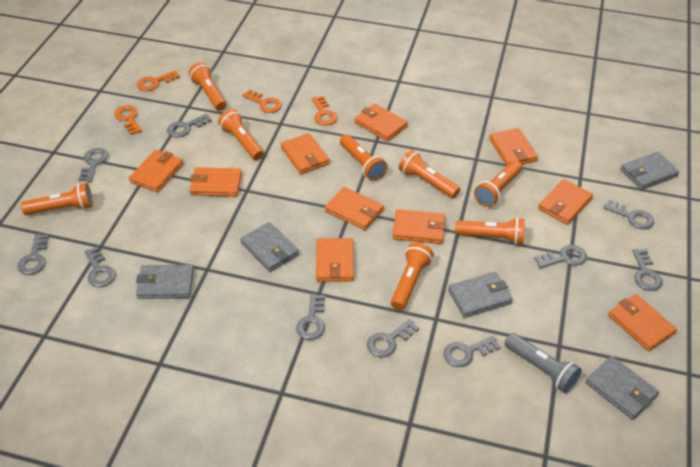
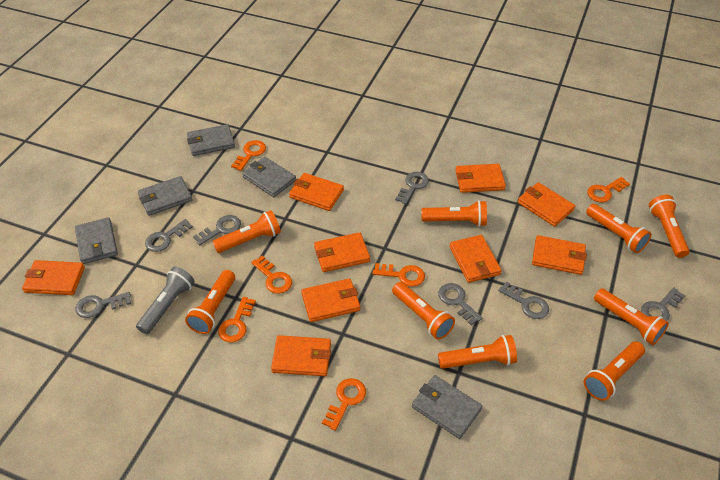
grey key: [17,234,49,275] [78,148,108,182] [84,246,116,287] [167,114,212,138] [296,294,325,340] [367,319,419,357] [443,336,500,367] [534,245,587,268] [603,200,654,230] [632,249,663,291] = 10 -> [76,292,131,318] [145,219,193,252] [193,215,241,245] [395,172,429,204] [438,283,482,325] [498,281,549,319] [641,288,685,321] = 7
orange flashlight: [21,183,93,215] [189,62,226,111] [218,109,264,160] [340,134,388,181] [391,242,434,310] [399,150,460,198] [455,217,525,245] [474,161,522,207] = 8 -> [185,270,235,334] [212,210,281,253] [392,282,455,340] [421,200,487,227] [438,335,517,369] [584,341,645,401] [586,204,651,253] [594,288,669,345] [649,195,690,258] = 9
orange key: [114,105,142,135] [137,70,180,91] [242,89,282,113] [312,96,337,126] = 4 -> [218,297,256,342] [231,140,266,171] [251,256,292,294] [322,378,366,431] [372,263,425,287] [587,177,630,202] = 6
orange wallet: [129,150,183,192] [190,167,242,197] [281,133,330,174] [316,238,354,282] [325,187,384,230] [355,104,408,141] [393,209,446,244] [489,128,538,166] [538,179,593,225] [608,294,677,351] = 10 -> [22,260,85,295] [271,335,331,376] [289,173,344,211] [301,278,360,322] [314,232,370,272] [449,235,502,283] [455,164,506,193] [518,182,575,227] [532,235,587,275] = 9

